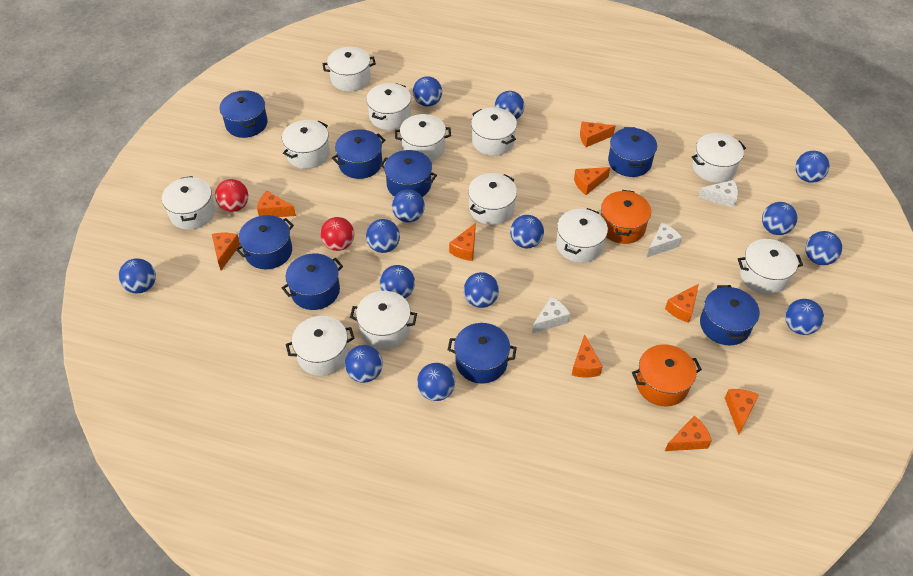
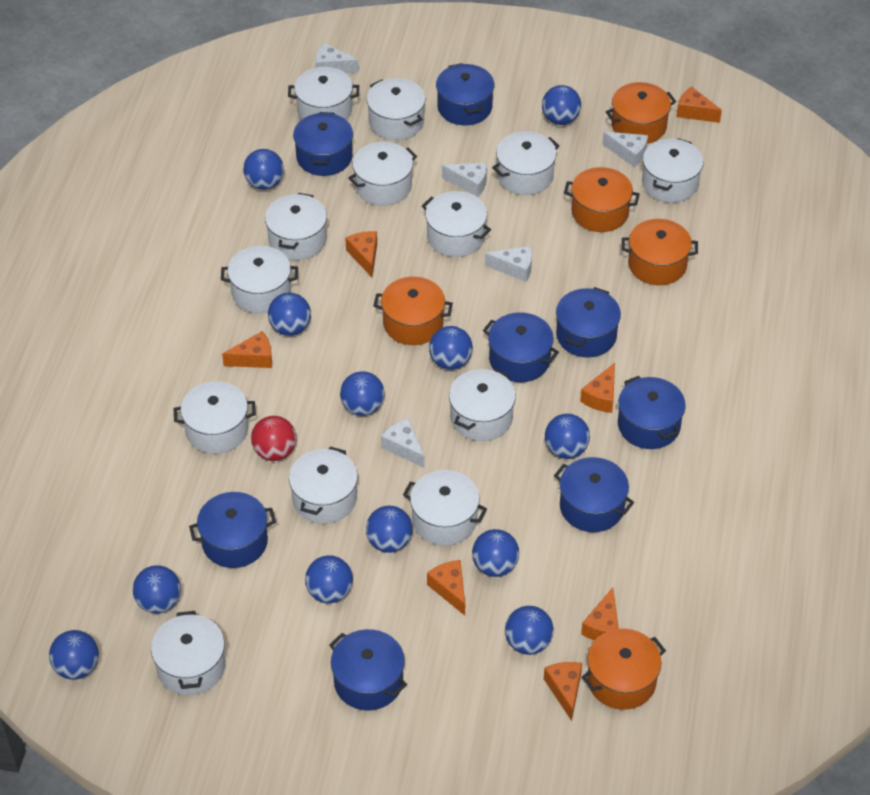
blue ball: [119,258,156,293] [345,345,383,383] [366,219,400,253] [380,265,415,298] [392,189,425,222] [413,76,442,106] [417,363,455,401] [464,272,499,308] [494,91,524,119] [510,215,544,248] [762,202,797,235] [785,299,824,335] [795,151,830,183] [806,231,842,265] = 14 -> [49,630,99,680] [133,565,181,614] [243,149,284,190] [268,293,311,336] [305,555,353,603] [340,371,385,416] [366,506,413,553] [429,326,473,370] [472,529,519,577] [505,606,554,655] [542,85,581,125] [545,414,590,459] = 12
orange cheese: [212,232,240,271] [257,191,296,217] [449,223,476,261] [572,334,603,377] [574,167,610,195] [580,121,615,147] [665,284,699,323] [665,415,712,451] [725,389,759,435] = 9 -> [222,331,272,368] [345,231,377,278] [427,560,465,616] [544,662,582,721] [580,363,615,413] [581,587,619,641] [676,87,722,123] = 7
orange pot: [601,190,651,244] [632,344,702,406] = 2 -> [373,277,453,345] [564,167,640,232] [582,628,666,710] [606,82,676,144] [622,219,698,285] = 5
red ball: [215,179,248,212] [320,217,354,251] = 2 -> [251,416,296,461] = 1
white cheese: [532,297,570,334] [647,223,682,257] [698,180,738,208] = 3 -> [315,43,359,73] [381,418,425,468] [442,163,487,197] [485,246,532,282] [602,132,648,168] = 5
white pot: [162,176,215,229] [282,120,330,169] [286,316,355,376] [323,47,376,92] [350,291,417,350] [366,83,411,130] [395,114,451,161] [468,173,517,225] [471,107,517,156] [556,208,608,263] [691,133,746,183] [738,239,803,295] = 12 -> [151,611,226,695] [174,381,256,454] [221,246,298,314] [265,193,327,260] [288,67,359,120] [289,446,358,524] [348,142,417,206] [367,78,426,140] [403,470,487,546] [422,191,491,257] [449,369,516,441] [492,131,560,195] [642,138,703,203] = 13

